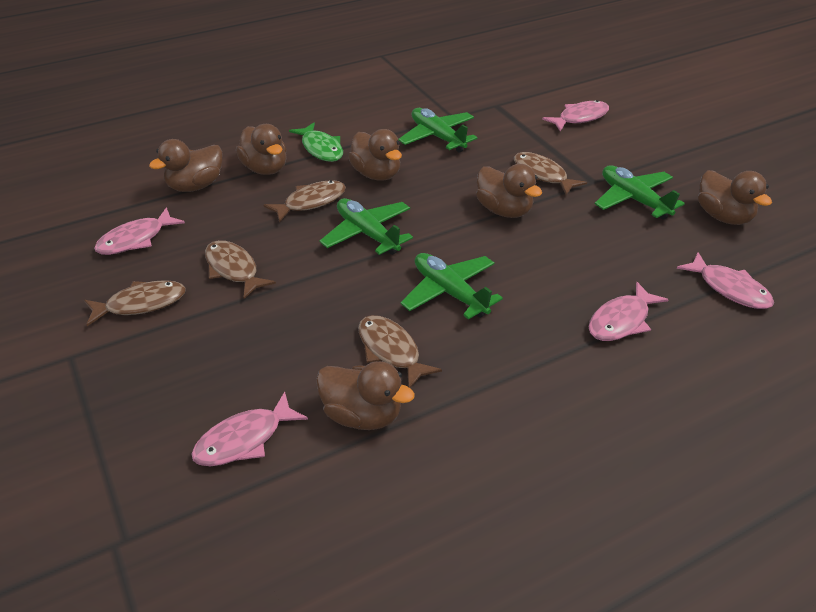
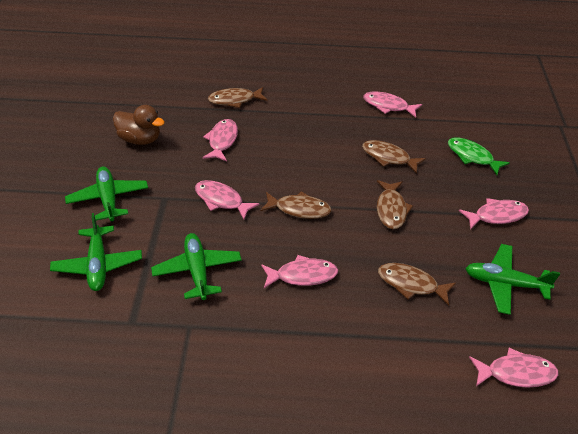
brown duck: [149,139,223,192] [236,124,287,175] [316,361,415,430] [348,129,402,181] [476,164,542,218] [698,170,772,225] = 6 -> [113,105,165,145] = 1
pink fish: [94,207,185,255] [191,392,308,466] [542,100,609,131] [589,282,669,341] [677,252,774,309] = 5 -> [195,180,260,219] [203,119,238,162] [261,255,338,288] [363,91,422,118] [459,198,529,230] [469,348,558,388] = 6

